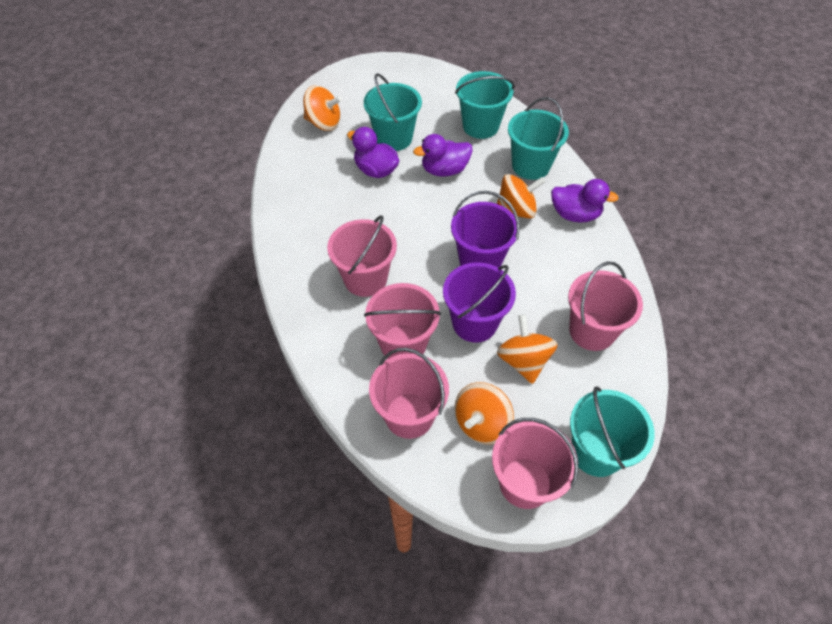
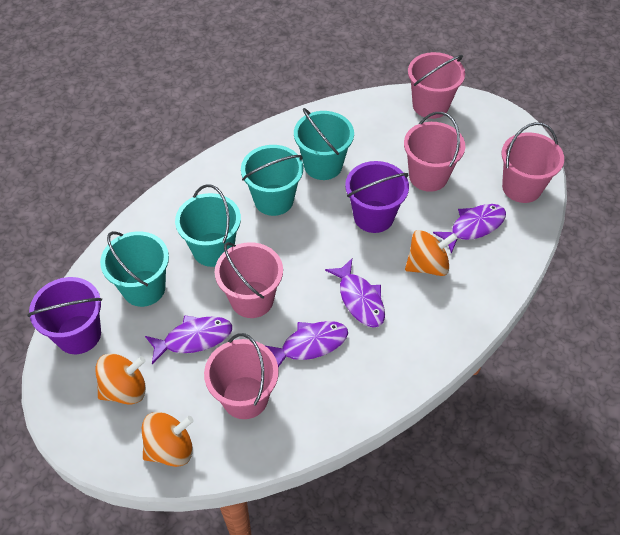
orange spinning top: [303,85,342,131] [454,382,514,445] [497,174,546,219] [497,314,558,384] = 4 -> [96,353,146,405] [142,412,194,467] [405,230,457,276] = 3
purple duck: [347,127,399,178] [413,134,473,177] [551,179,619,223] = 3 -> none = 0
purple fish: none = 0 -> [145,315,232,364] [264,321,348,367] [325,259,385,328] [433,204,506,254] = 4

